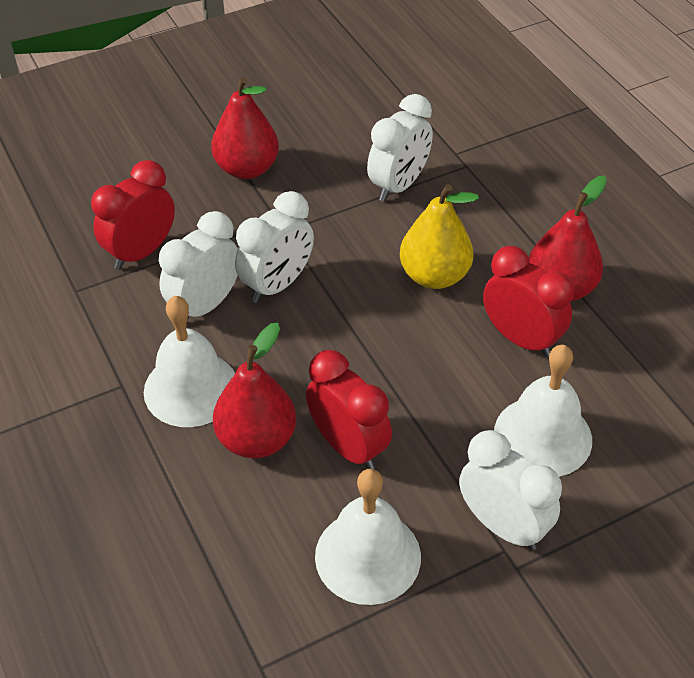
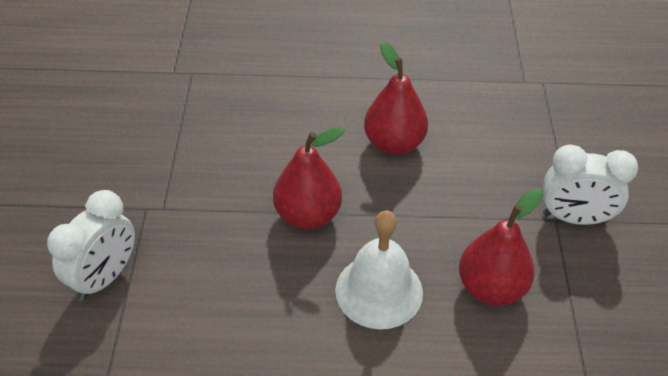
red clock: [91,160,175,270] [306,350,392,469] [483,246,574,357] = 3 -> none = 0
white bell: [144,296,235,427] [315,469,421,605] [494,345,592,477] = 3 -> [335,210,423,329] = 1
white clock: [159,211,238,321] [235,191,314,303] [367,94,433,202] [459,430,562,551] = 4 -> [47,190,135,301] [543,144,638,225] = 2
yellow pear: [400,184,479,289] = 1 -> none = 0

